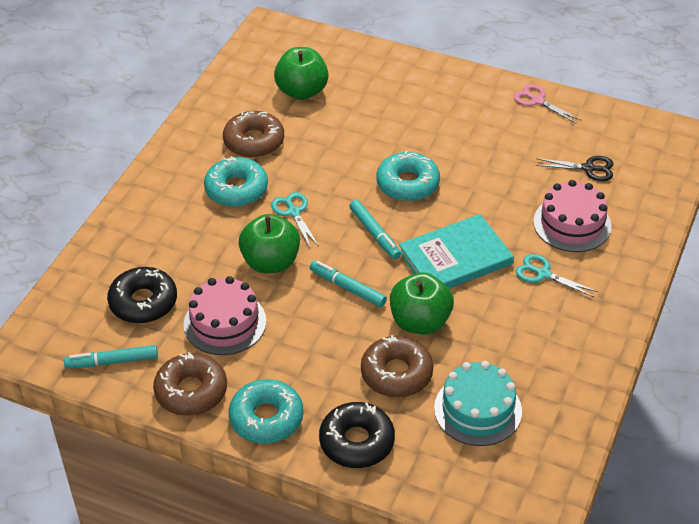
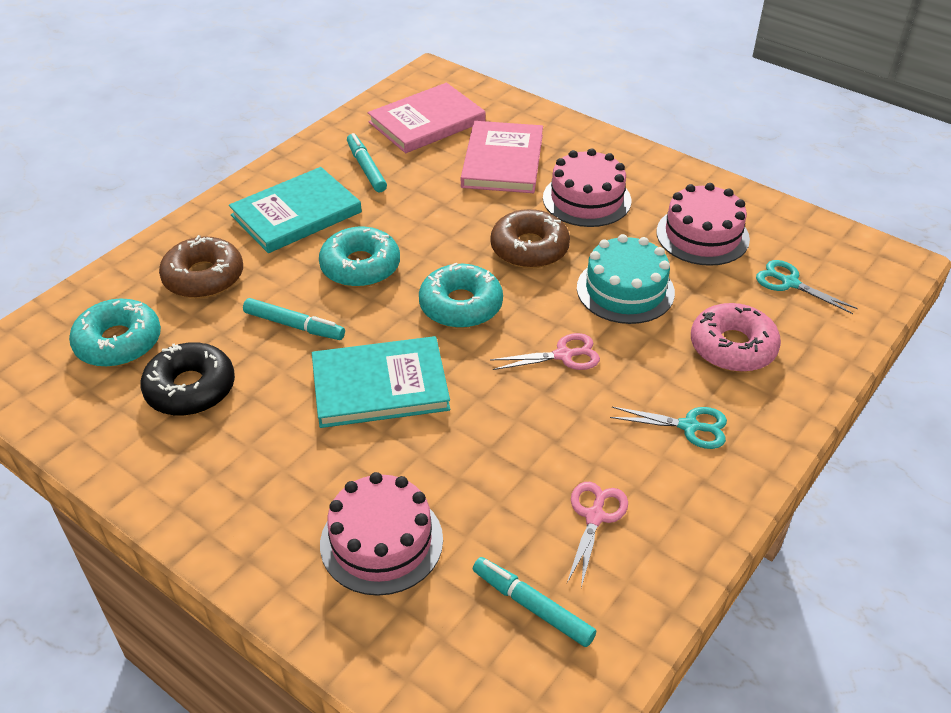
black donut: [107,267,177,324] [319,402,395,468] = 2 -> [141,343,235,416] = 1
black scissors: [536,156,614,181] = 1 -> none = 0
brown donut: [153,352,227,416] [223,111,284,158] [361,335,434,397] = 3 -> [159,235,243,299] [490,209,570,269] = 2
green apple: [239,214,300,273] [274,47,328,100] [390,272,454,334] = 3 -> none = 0
pink book: none = 0 -> [368,83,486,153] [461,121,543,193] = 2
pink cake: [184,276,266,355] [533,180,612,252] = 2 -> [320,472,443,596] [543,148,631,227] [656,183,750,266] = 3
pink donut: none = 0 -> [691,303,781,372] = 1
pink scissors: [514,84,580,124] = 1 -> [490,333,600,370] [567,482,628,588] = 2
turquoise book: [399,214,514,289] = 1 -> [229,167,362,253] [312,336,450,428] = 2

